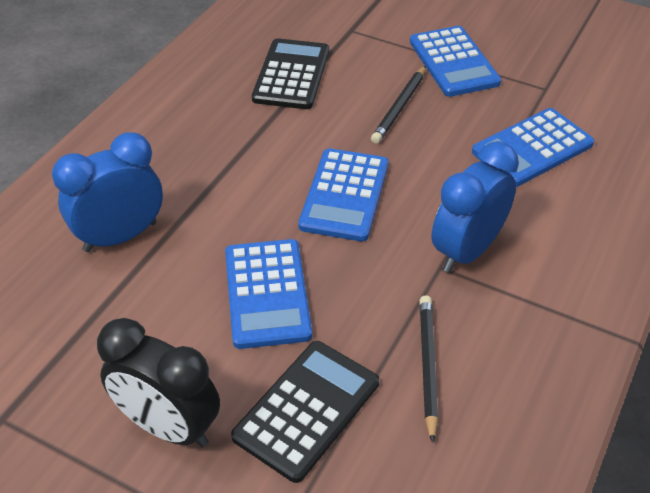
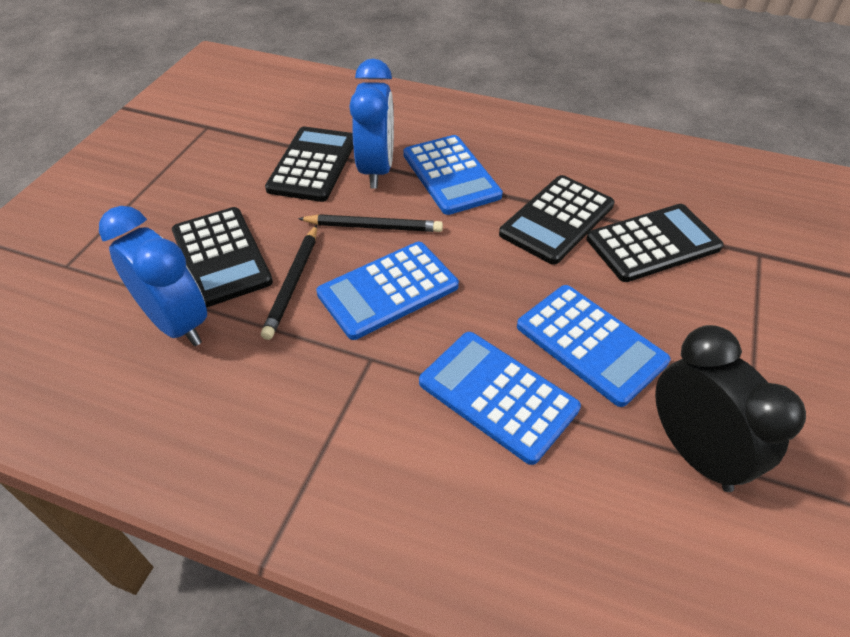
black calculator: [231,341,379,483] [252,38,329,109] = 2 -> [172,207,273,307] [265,127,353,202] [499,175,615,265] [586,204,724,282] = 4

